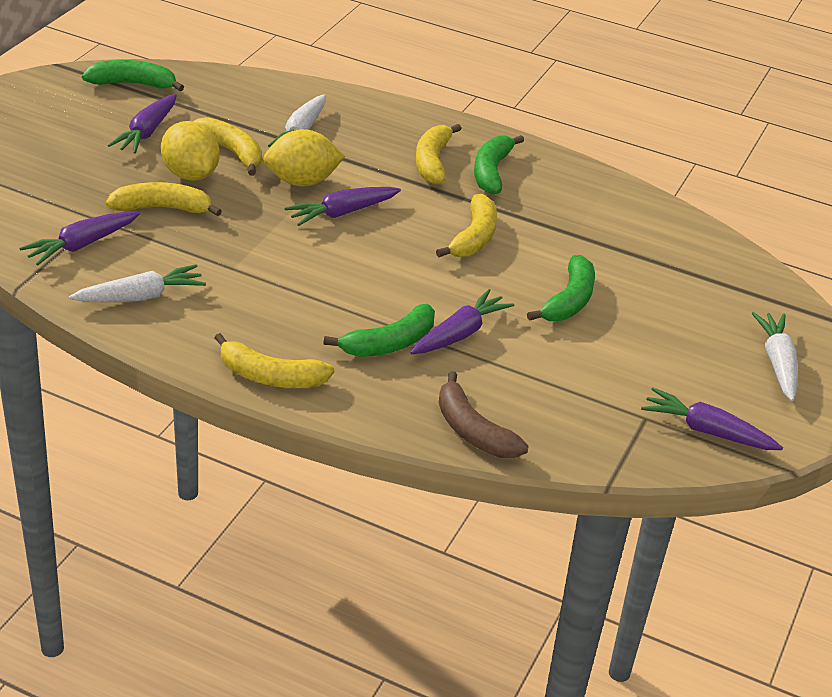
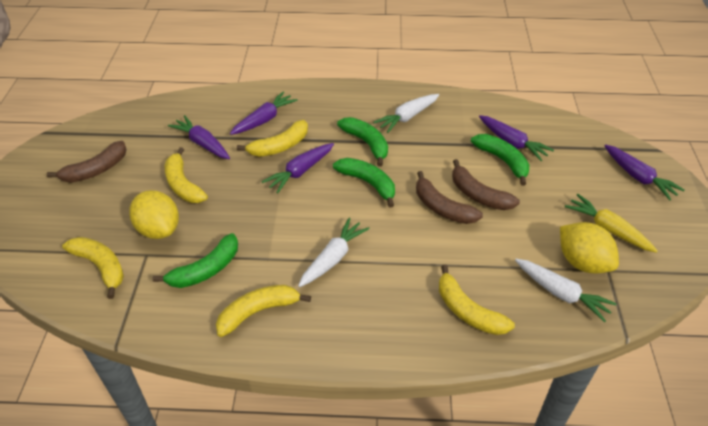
brown banana: [439,371,529,458] = 1 -> [47,141,127,183] [416,171,483,224] [452,159,520,210] = 3
yellow carrot: none = 0 -> [565,194,658,253] = 1

